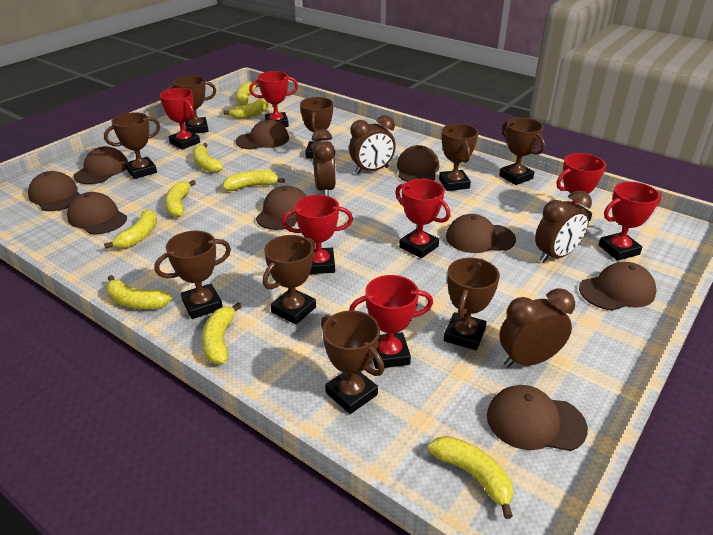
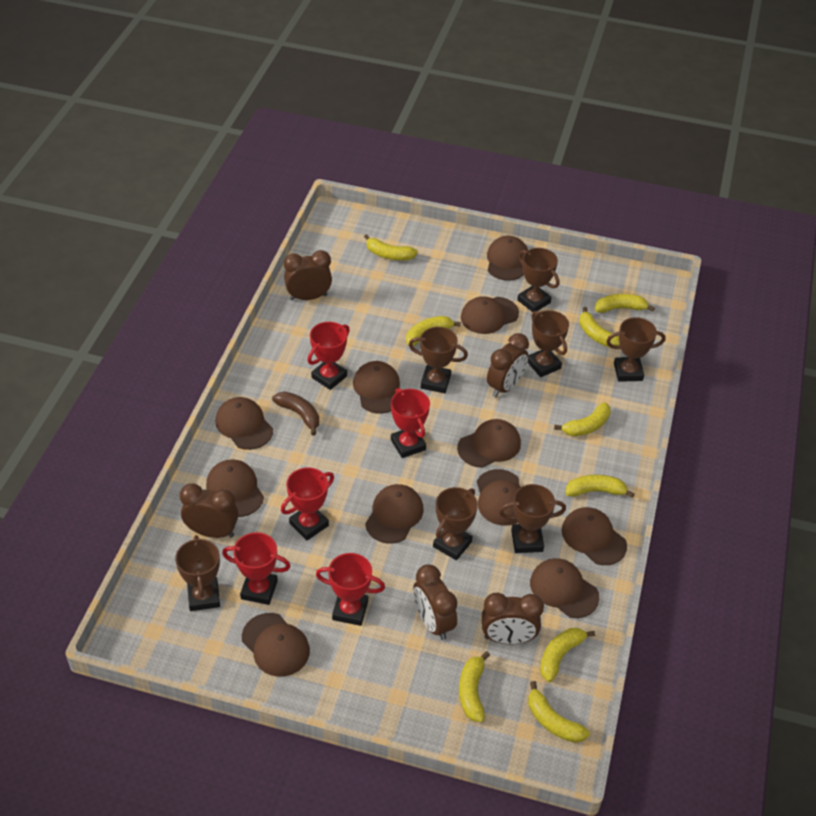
brown banana: none = 0 -> [272,392,319,436] = 1
brown cap: [28,171,80,211] [67,192,127,234] [73,146,128,184] [235,120,289,150] [256,185,306,230] [397,145,439,182] [446,214,516,253] [487,385,588,451] [579,262,656,311] = 9 -> [206,459,264,517] [215,397,273,450] [242,613,310,677] [353,361,400,413] [365,484,423,544] [457,419,521,468] [461,296,519,334] [477,469,520,526] [487,236,528,281] [530,558,599,618] [561,507,627,565] = 11
brown clock: [312,129,336,196] [349,115,396,174] [499,288,575,368] [535,190,592,263] = 4 -> [180,483,238,538] [284,250,332,300] [413,564,457,640] [482,593,544,644] [487,333,529,398] = 5
brown trophy: [104,112,160,179] [154,231,231,319] [166,76,216,134] [263,235,316,325] [300,97,333,158] [321,310,384,414] [439,123,478,191] [444,258,500,351] [499,118,545,185] = 9 -> [175,535,220,611] [409,327,468,393] [433,487,478,560] [499,484,566,553] [517,248,559,312] [528,310,569,377] [606,317,665,382] = 7
red trophy: [160,88,200,150] [249,71,298,127] [282,195,353,274] [349,275,433,369] [395,179,450,258] [556,153,606,221] [599,182,661,261] = 7 -> [222,532,291,605] [281,467,334,540] [307,322,350,390] [316,553,385,626] [391,388,430,458] = 5

